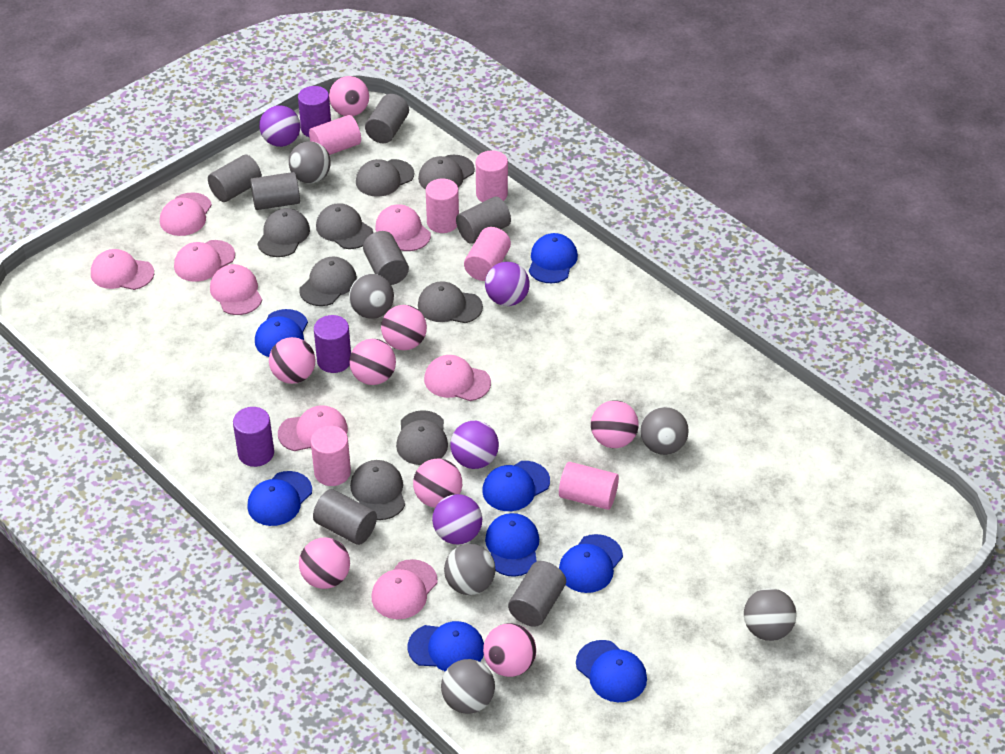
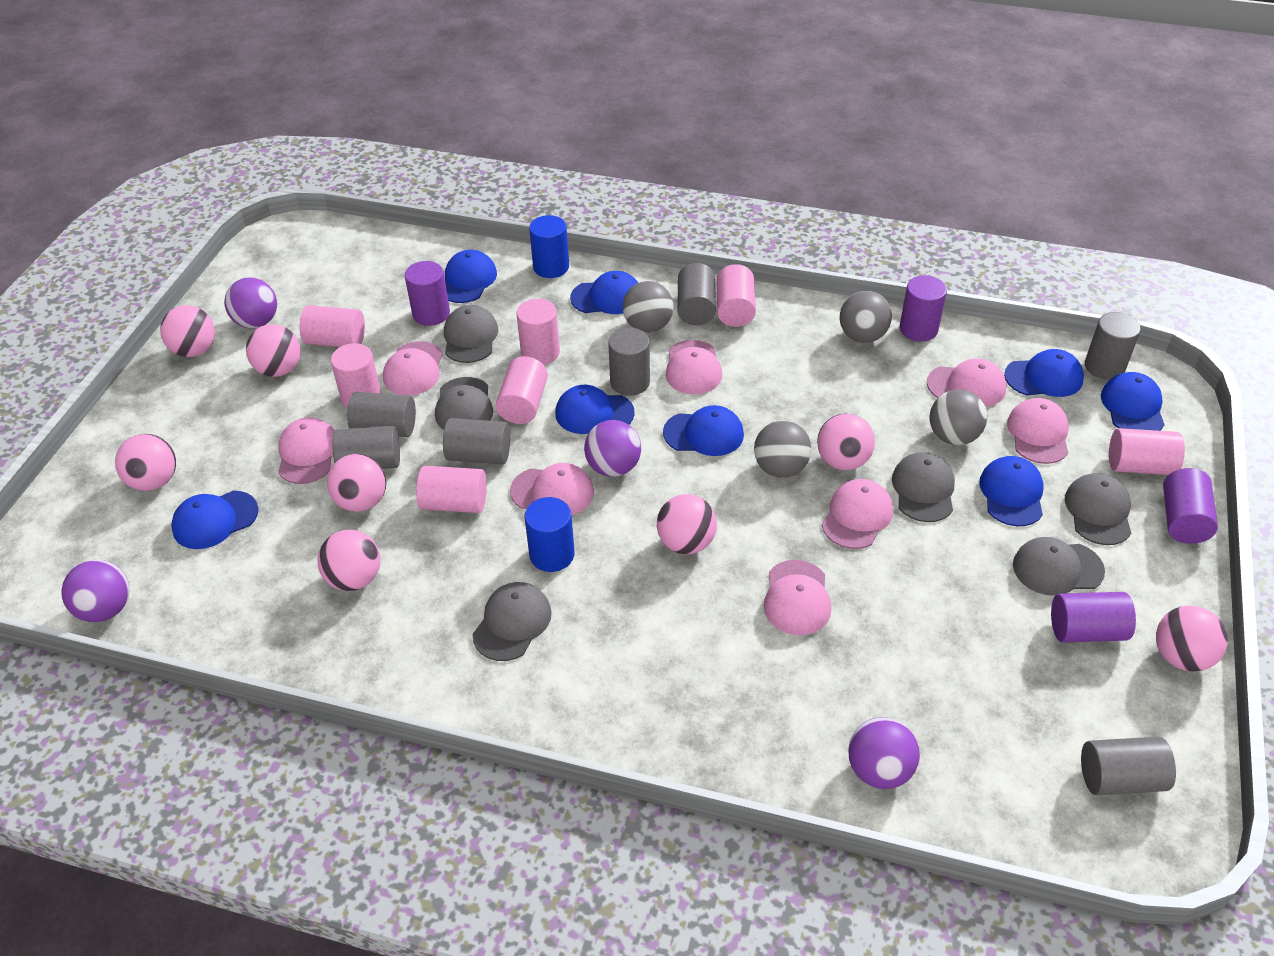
blue cylinder: none = 0 -> [524,497,575,572] [529,215,569,278] = 2
grey ball: [289,141,331,183] [349,274,394,319] [441,659,495,714] [444,544,496,595] [640,407,689,455] [744,588,796,641] = 6 -> [623,281,673,332] [754,420,811,478] [840,291,892,343] [929,389,987,445] = 4
grey cap: [257,208,310,257] [299,257,357,306] [316,203,373,249] [350,460,405,520] [356,159,414,197] [396,410,448,465] [418,155,475,190] [418,281,483,323] = 8 -> [435,377,493,430] [444,305,498,363] [472,582,552,661] [892,452,955,522] [1013,537,1105,596] [1065,473,1131,545] = 6
pink cylinder: [309,115,361,155] [311,426,351,486] [426,179,459,233] [464,227,511,281] [476,150,508,202] [559,462,619,510] = 6 -> [299,305,365,347] [331,343,381,409] [416,466,487,513] [496,356,548,424] [516,299,560,365] [716,264,756,327] [1109,428,1185,475] = 7
purple cylinder: [233,407,274,467] [298,86,331,137] [314,315,351,373] = 3 -> [405,261,450,326] [900,275,947,342] [1051,592,1136,643] [1163,468,1218,544] = 4

